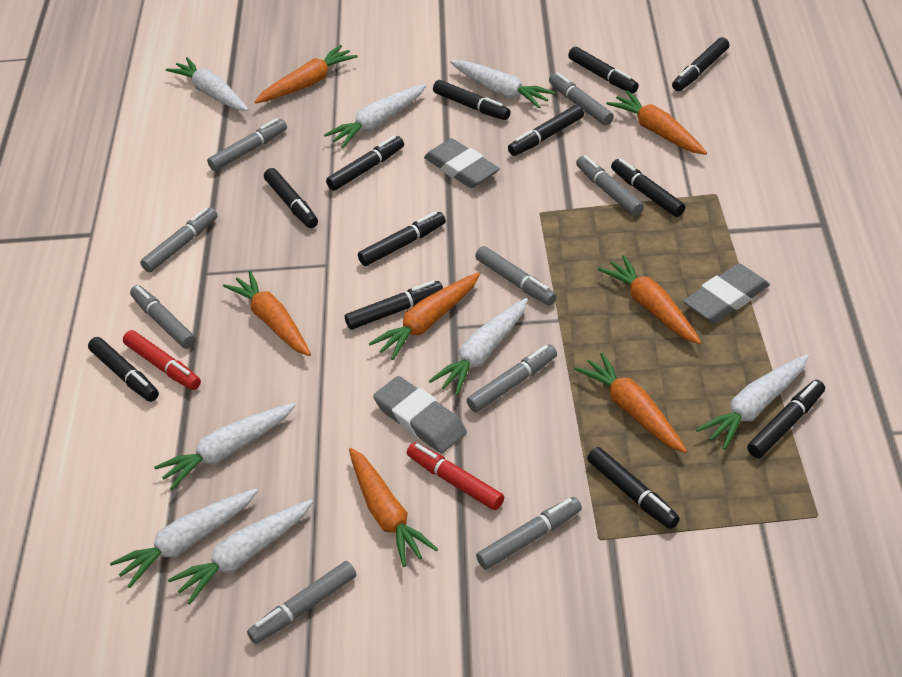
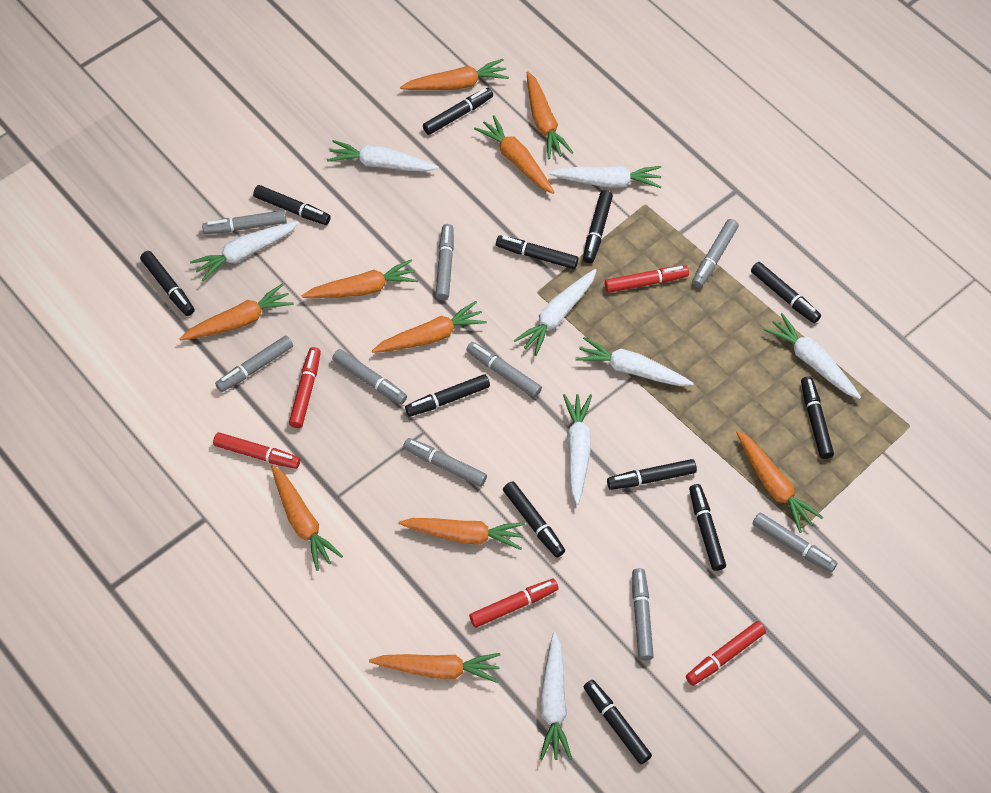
grey eraser: [373,376,467,453] [424,138,500,188] [683,263,770,323] = 3 -> none = 0
orange carrot: [223,271,311,356] [255,45,358,103] [349,448,438,567] [369,273,480,360] [575,352,687,453] [598,255,701,344] [606,90,707,155] = 7 -> [179,283,294,341] [271,465,343,571] [302,259,418,298] [369,653,500,683] [372,301,487,353] [399,518,525,550] [400,59,509,90] [474,115,554,194] [527,71,573,160] [736,431,823,533] = 10
red marker: [123,330,201,390] [407,442,504,510] = 2 -> [213,432,300,469] [289,347,321,428] [469,579,559,628] [605,265,689,293] [686,621,766,686] = 5

